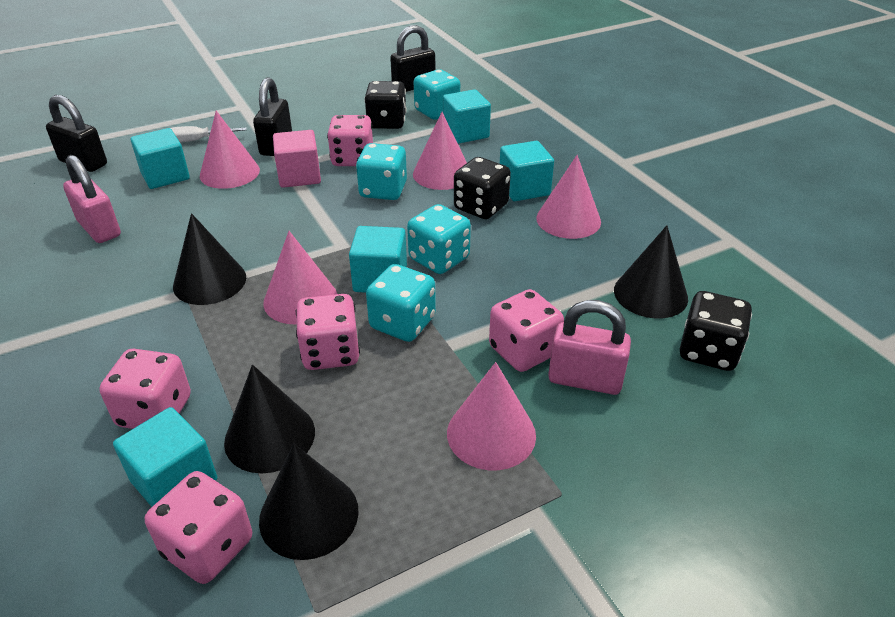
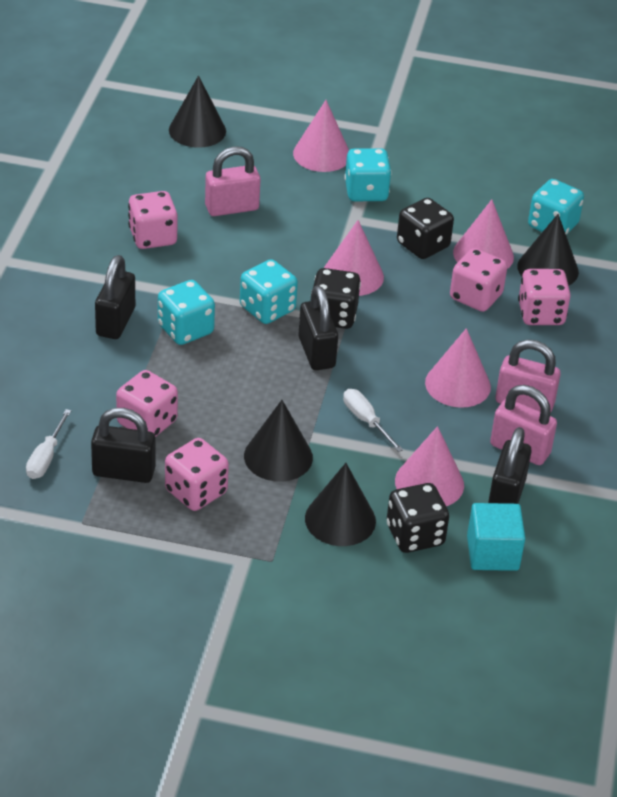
black padlock: [46,95,107,172] [253,78,292,156] [390,25,435,92] = 3 -> [91,408,156,483] [95,255,135,339] [298,286,338,370] [488,427,532,504] = 4
pink cube: [273,130,321,188] = 1 -> none = 0
pink padlock: [63,155,121,243] [548,300,631,395] = 2 -> [205,146,261,216] [490,385,557,465] [495,339,561,412] = 3
turquoise cube: [113,407,217,507] [131,128,190,189] [349,226,407,293] [443,89,491,144] [500,141,554,201] = 5 -> [467,503,525,571] = 1
white screwdriver: [171,126,247,142] = 1 -> [26,409,71,479] [343,389,403,452] = 2

